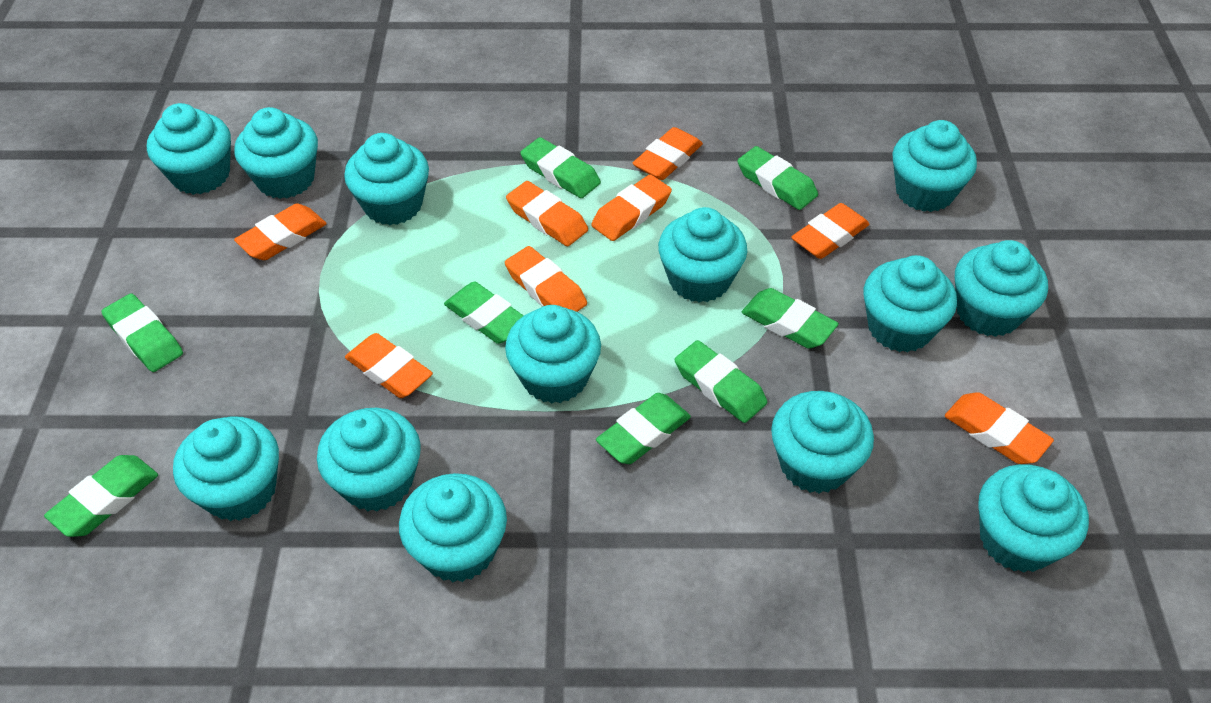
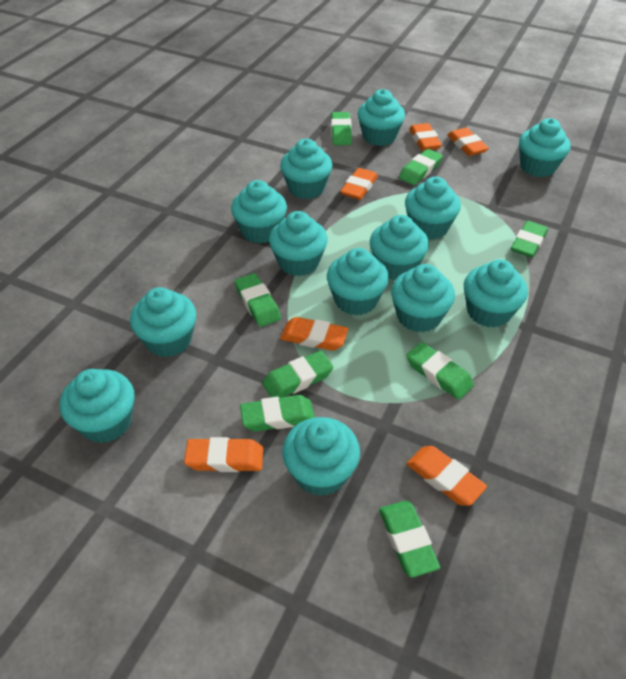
orange eraser: [234,204,327,260] [345,333,433,398] [505,246,587,312] [506,181,588,246] [591,175,672,241] [632,127,703,180] [791,203,870,259] [945,392,1054,464] = 8 -> [184,437,263,472] [280,317,348,351] [340,168,378,200] [407,446,487,506] [409,123,442,151] [447,127,489,156] = 6

